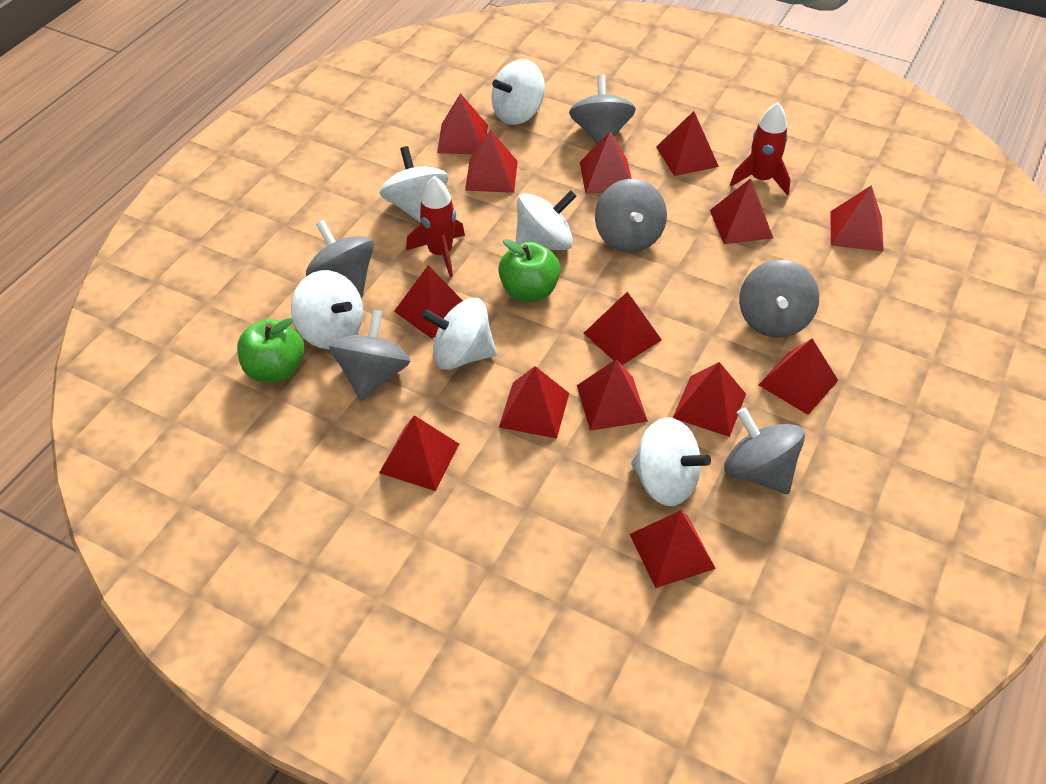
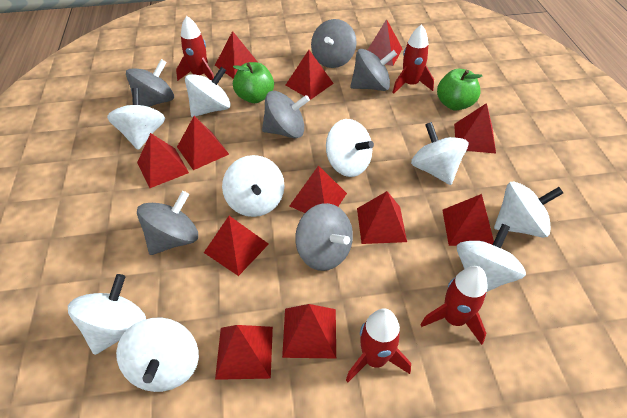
red pyramid: [379,415,459,491] [394,265,463,339] [437,93,488,154] [465,130,518,193] [499,366,569,439] [577,359,648,431] [580,131,632,194] [584,292,662,365] [630,510,716,588] [656,111,719,176] [673,362,746,437] [710,178,773,244] [758,339,839,415] [830,185,884,252] = 14 -> [137,133,189,188] [177,116,229,170] [204,216,269,276] [215,31,257,79] [215,325,273,380] [282,304,336,358] [286,50,334,100] [290,165,347,213] [357,191,407,244] [368,19,403,66] [442,194,494,246] [454,103,496,154] = 12
red rocket: [406,176,465,277] [730,102,791,196] = 2 -> [176,16,214,81] [346,308,411,382] [392,24,434,94] [420,266,488,345] = 4
white spinning top: [291,270,363,349] [380,146,449,223] [421,298,497,370] [491,59,545,125] [516,190,577,250] [631,417,711,506] = 6 -> [68,274,146,355] [107,88,165,150] [116,318,199,392] [185,67,231,117] [222,155,284,217] [326,119,374,177] [411,122,468,185] [457,224,526,292] [494,182,563,238] = 9

